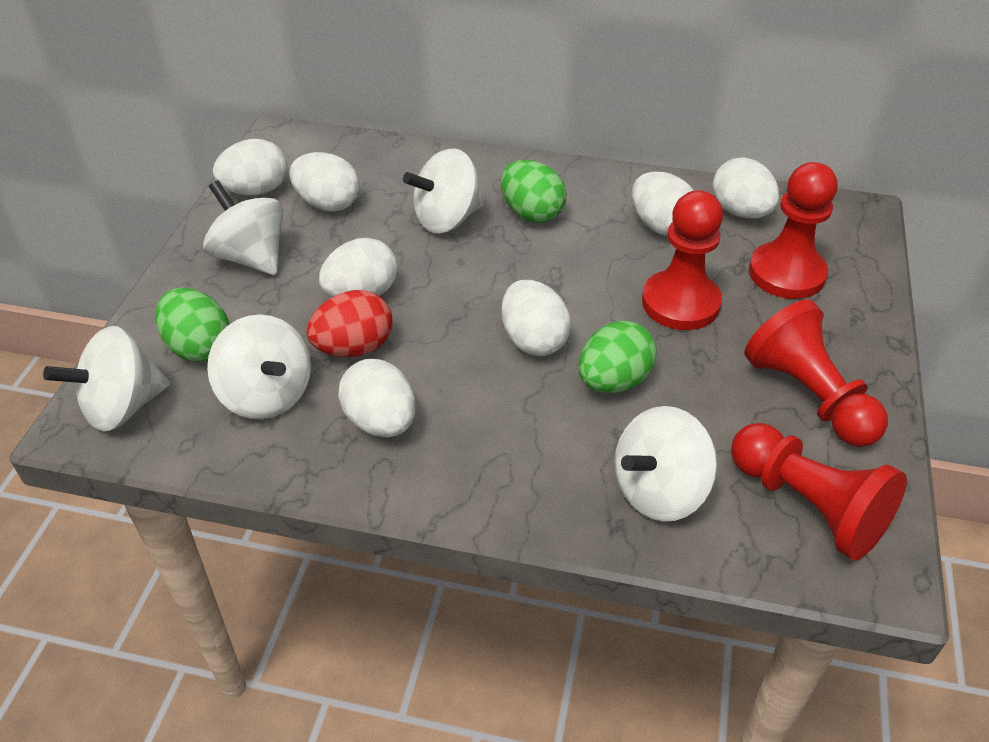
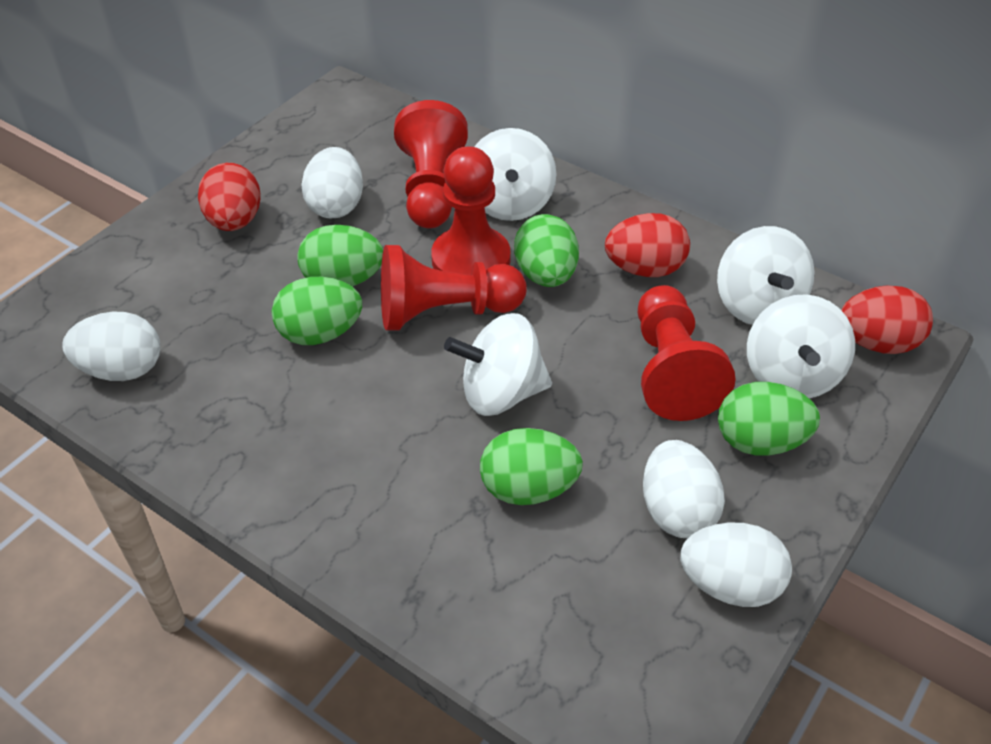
green egg: [155,288,229,362] [501,160,566,223] [578,320,657,393] = 3 -> [272,277,362,345] [297,225,383,286] [480,428,583,505] [514,214,579,287] [718,382,820,456] = 5
red egg: [306,290,393,357] = 1 -> [198,163,261,231] [605,213,690,277] [841,285,933,354] = 3
white egg: [213,139,287,195] [289,152,360,212] [319,238,398,297] [338,359,416,437] [501,280,571,356] [632,172,694,236] [712,157,779,219] = 7 -> [62,312,160,381] [301,147,363,219] [643,440,725,538] [680,523,792,607] = 4
white spinning top: [43,326,170,432] [203,180,283,275] [207,314,311,419] [403,148,484,233] [615,406,717,522] = 5 -> [444,313,552,416] [474,128,556,221] [717,226,815,325] [747,294,855,398] = 4

